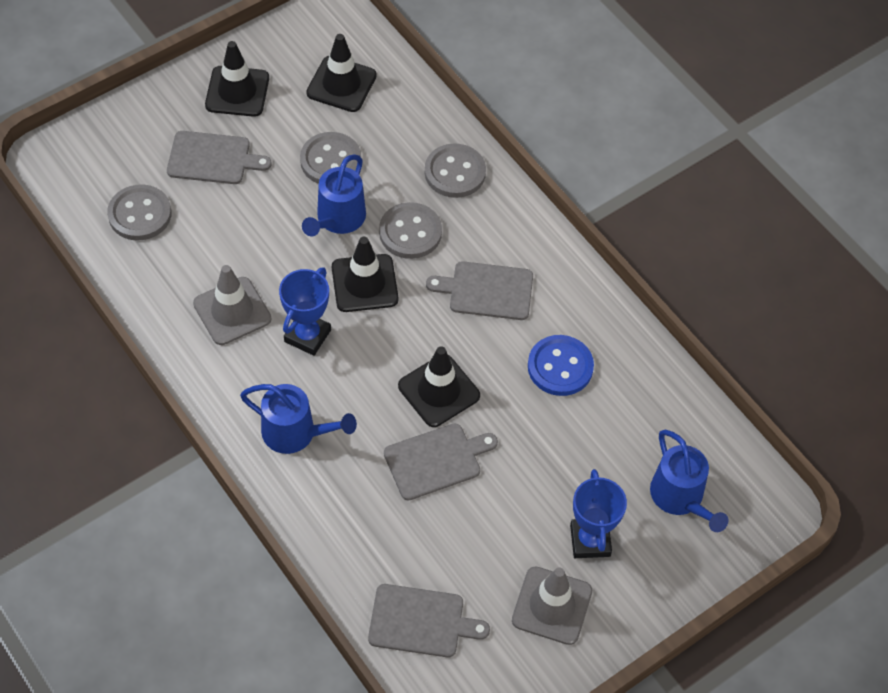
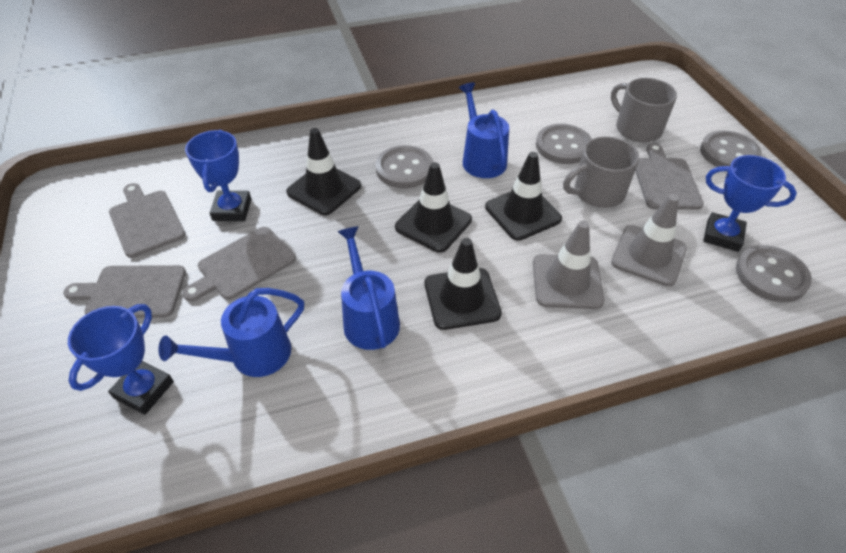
blue button: [528,335,594,396] = 1 -> none = 0
blue trophy: [279,267,331,356] [570,469,627,558] = 2 -> [68,304,174,415] [185,130,251,221] [703,155,797,252] = 3
grey mug: none = 0 -> [563,137,639,208] [611,78,677,143] = 2

